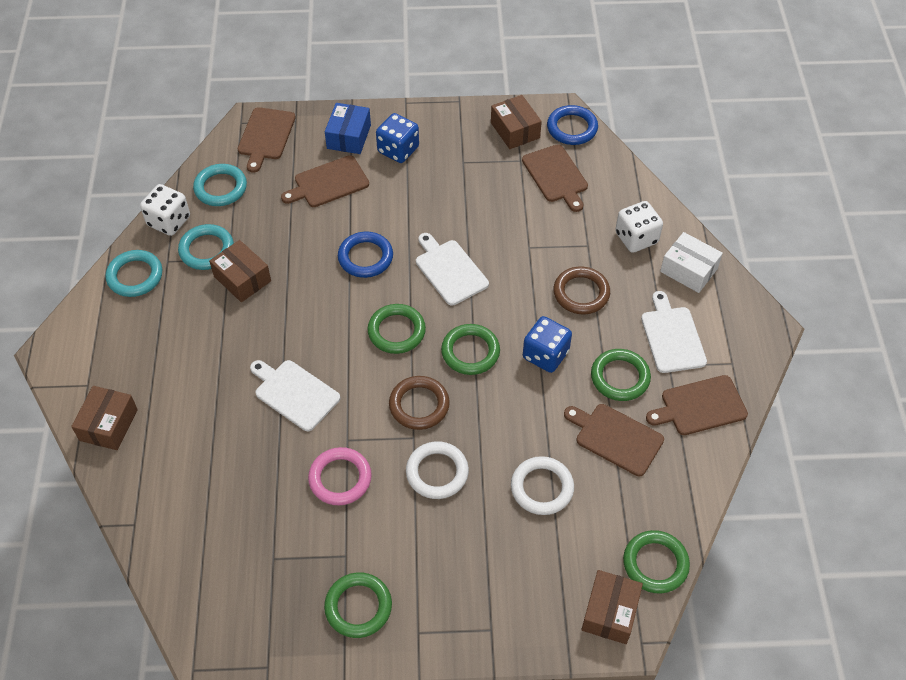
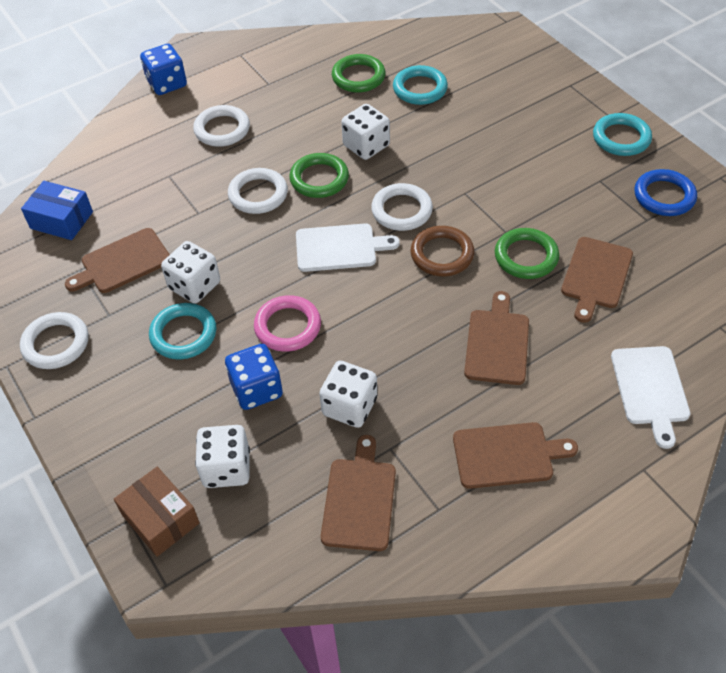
blue ring: [338,232,393,278] [547,105,598,145] = 2 -> [635,169,697,216] = 1
brown box: [71,386,138,450] [209,240,271,302] [491,95,542,149] [581,570,643,644] = 4 -> [114,467,200,557] = 1
brown ring: [389,376,450,430] [554,266,610,314] = 2 -> [411,226,474,276] = 1
green ring: [324,572,392,638] [367,304,426,354] [441,324,500,375] [591,349,651,401] [623,530,690,593] = 5 -> [289,153,349,198] [332,54,386,93] [495,228,559,279] = 3
white box: [660,232,723,293] = 1 -> none = 0
white cutting board: [250,360,340,431] [416,233,489,306] [641,291,707,373] = 3 -> [296,223,400,272] [611,346,690,449] = 2
white dice: [140,184,190,236] [615,201,663,253] = 2 -> [161,241,220,304] [195,425,250,488] [319,361,377,428] [341,104,390,160] = 4
white ring: [406,441,469,499] [511,456,574,515] = 2 -> [20,312,88,369] [193,105,250,147] [228,168,288,214] [371,183,433,231] = 4

